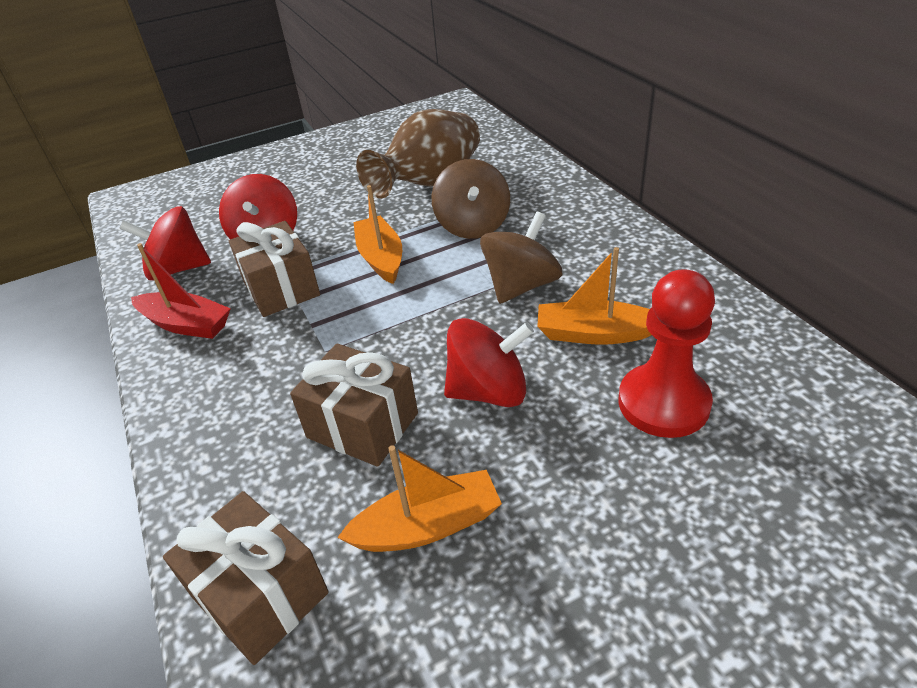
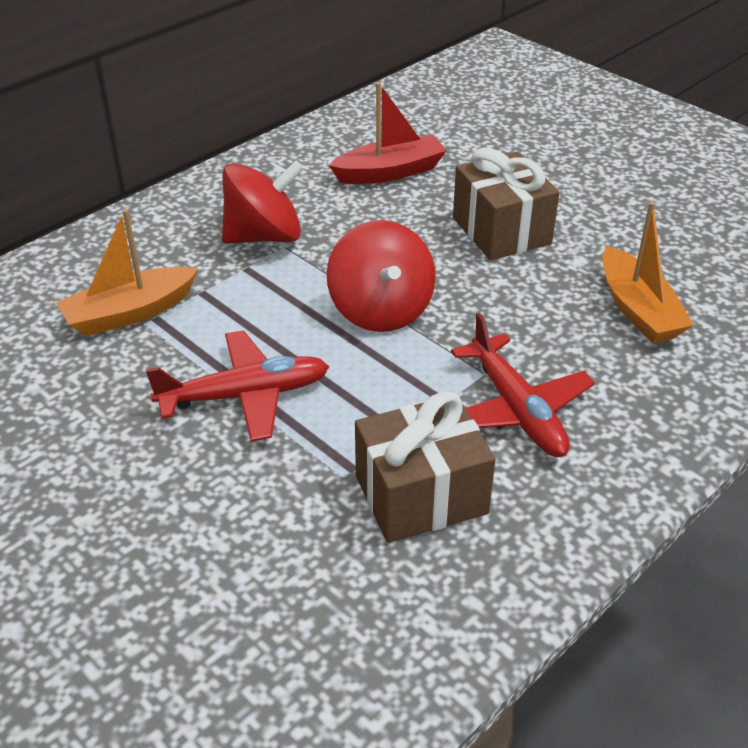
brown gift: [163,491,329,665] [229,221,320,317] [290,344,418,467] = 3 -> [355,391,495,543] [453,147,559,260] = 2
brown spinning top: [431,159,510,239] [480,212,562,304] = 2 -> none = 0
brown vase: [356,109,480,199] = 1 -> none = 0
orange boat: [337,445,502,552] [354,185,402,284] [537,247,651,345] = 3 -> [56,209,198,336] [602,202,694,344] = 2
red pawn: [618,269,715,438] = 1 -> none = 0
red plane: none = 0 -> [146,331,329,442] [451,313,595,457] = 2
red spinning top: [119,206,211,281] [219,174,297,239] [444,318,534,407] = 3 -> [222,160,304,244] [327,220,436,332] = 2

